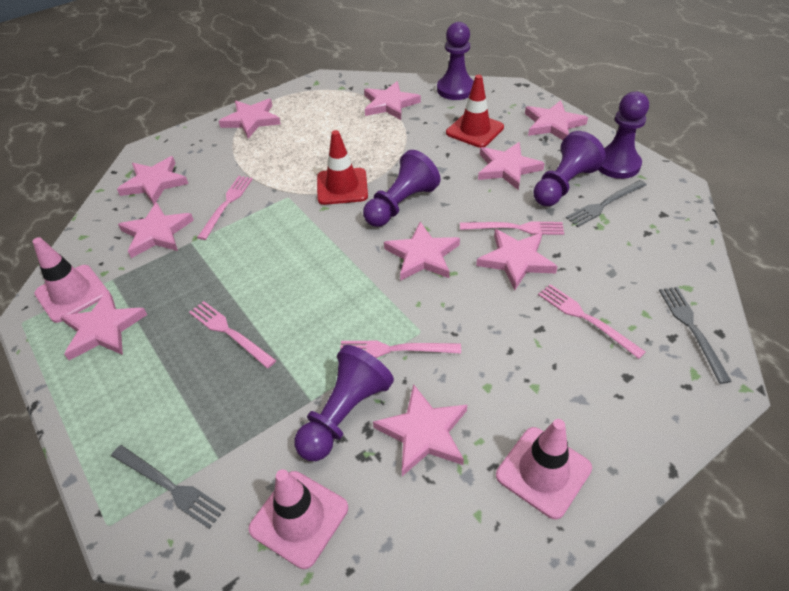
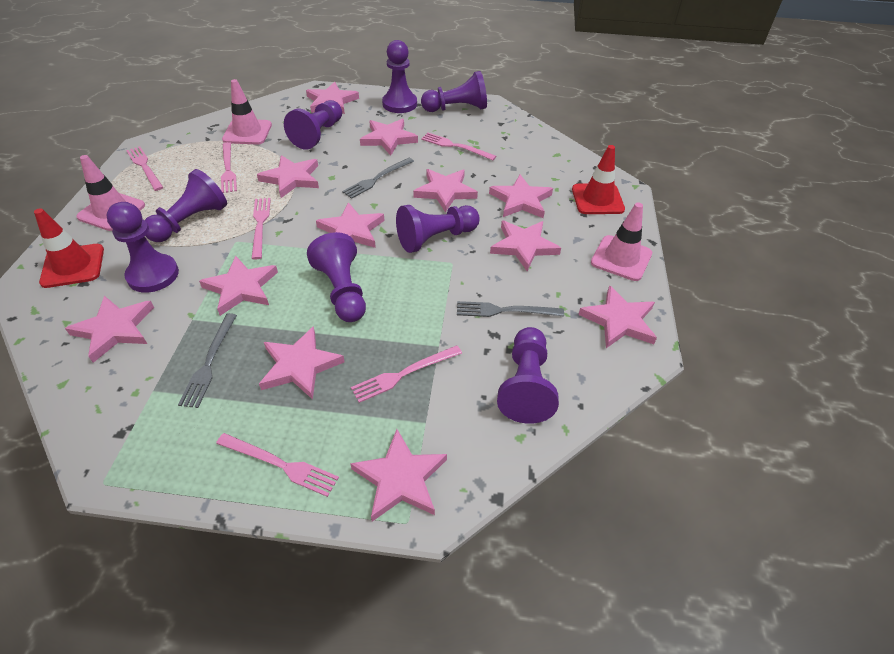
pink fork: [189,301,276,368] [197,176,253,240] [340,341,461,358] [460,222,564,235] [538,284,646,359] = 5 -> [126,146,163,191] [216,433,339,497] [221,142,237,193] [251,198,271,260] [351,345,462,403] [421,133,496,160] = 6
pink star: [60,290,147,360] [117,156,188,204] [118,202,194,258] [219,99,281,138] [364,81,421,120] [373,384,467,476] [384,222,460,281] [476,229,558,291] [478,142,545,190] [525,100,588,140] = 10 -> [65,296,154,363] [199,256,278,316] [257,155,319,198] [259,326,345,399] [306,82,359,114] [316,202,384,248] [350,429,447,522] [360,119,418,156] [413,169,478,213] [489,175,553,218] [490,221,561,271] [578,285,657,348] = 12
purple pawn: [295,345,394,461] [363,150,441,227] [437,22,474,100] [533,131,606,206] [598,92,649,179] = 5 -> [107,202,179,293] [145,169,227,242] [284,100,342,150] [307,232,366,322] [382,40,417,113] [396,205,479,253] [421,71,487,112] [497,327,559,424] = 8

